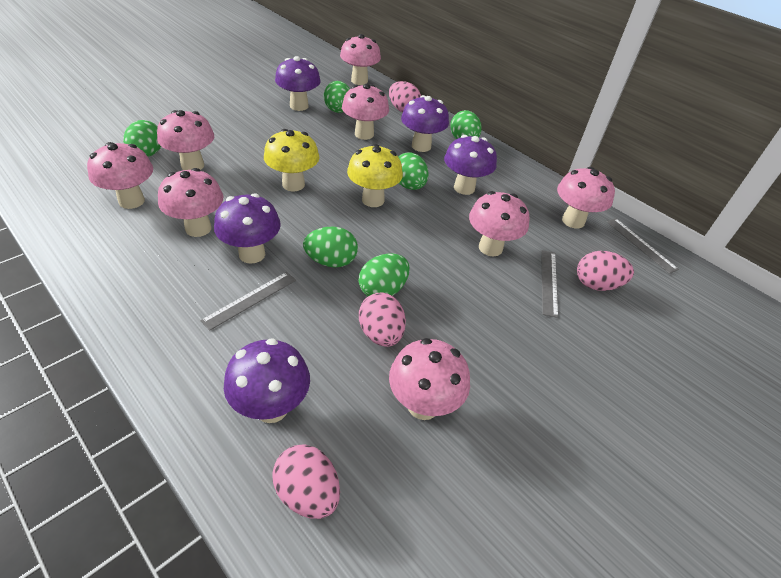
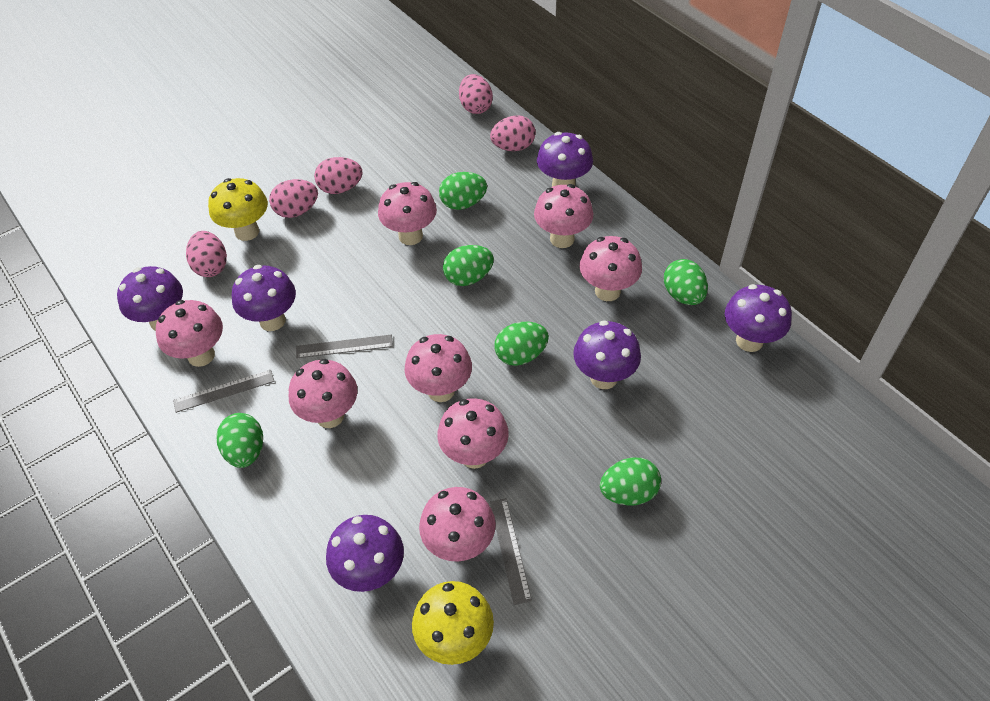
pink egg: [272,444,340,519] [359,292,406,347] [389,81,421,112] [577,251,634,291] = 4 -> [186,231,227,277] [269,179,318,218] [314,157,363,194] [459,74,493,114] [490,115,536,151] = 5
purple mushroom: [214,193,281,264] [224,338,310,423] [275,56,321,111] [401,95,449,152] [444,135,497,195] = 5 -> [117,266,183,331] [232,265,296,331] [326,515,404,592] [537,132,593,187] [573,320,641,389] [725,284,792,352] = 6

